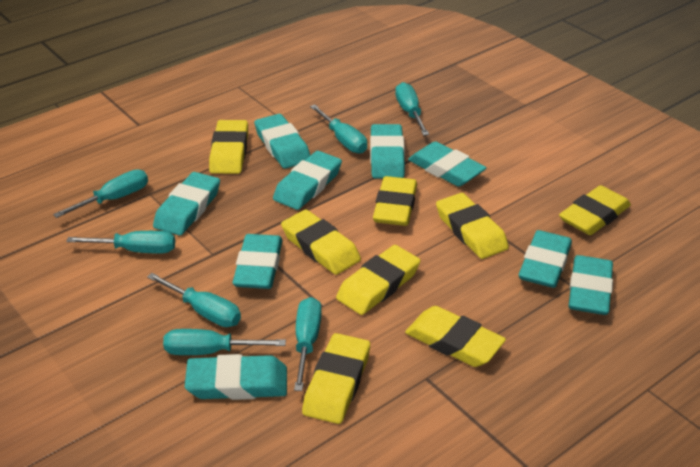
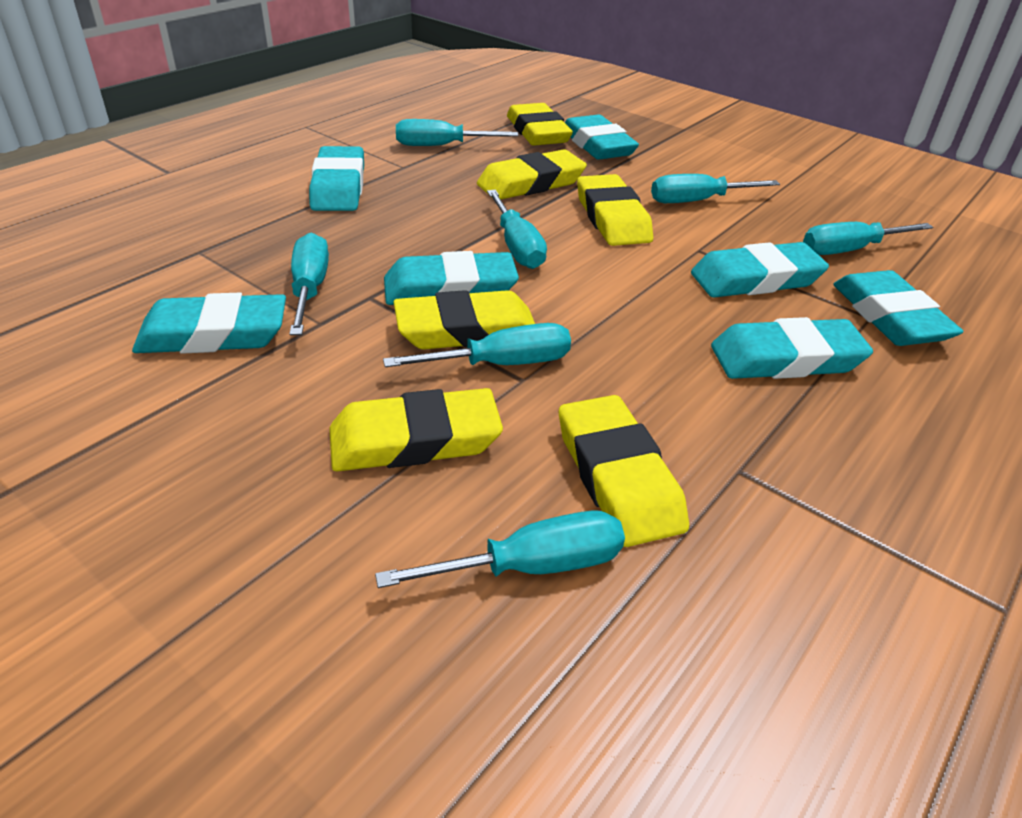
turquoise eraser: [153,172,220,235] [185,354,287,400] [232,234,283,289] [254,114,310,169] [273,151,342,210] [370,124,405,178] [408,141,487,187] [519,230,572,288] [568,255,613,315] = 9 -> [132,293,286,354] [309,146,364,211] [384,251,519,305] [565,114,639,160] [691,242,829,297] [711,317,873,379] [833,270,963,346] = 7
yellow eraser: [209,120,248,174] [281,209,361,275] [302,333,370,424] [336,245,420,315] [373,176,417,226] [405,306,506,367] [436,193,509,259] [559,185,631,235] = 8 -> [329,388,503,472] [393,290,535,349] [477,149,587,199] [507,103,573,146] [559,395,689,547] [577,174,653,246] = 6

